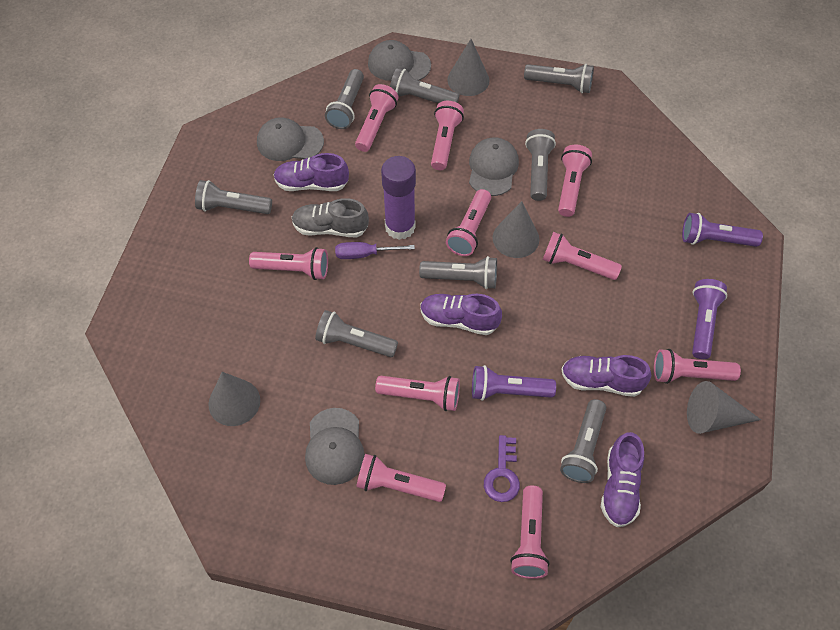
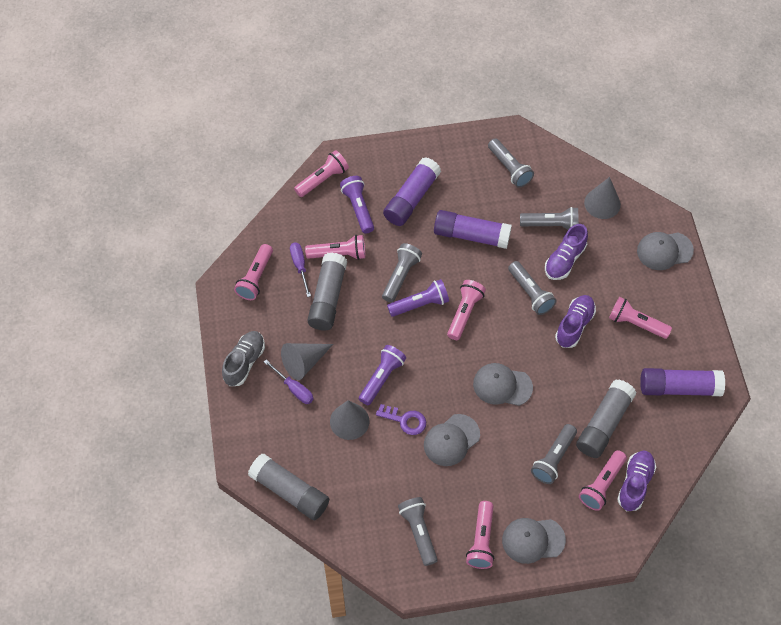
grey cone: [209,372,260,426] [447,39,490,96] [493,201,539,258] [687,381,761,434] = 4 -> [281,343,333,380] [330,400,369,440] [584,177,621,219] = 3
grey flashlight: [195,180,272,214] [315,310,398,357] [325,69,364,129] [390,68,459,103] [419,256,497,289] [524,64,594,93] [525,129,556,201] [560,399,606,483] = 8 -> [382,243,422,302] [398,497,438,566] [488,138,534,188] [508,261,556,315] [520,207,578,230] [531,424,577,484] = 6
grey glue stick: none = 0 -> [248,453,329,520] [307,252,347,331] [576,379,636,458] = 3
pink flashlight: [249,247,328,280] [355,84,398,152] [356,454,446,502] [375,376,460,411] [431,101,464,170] [446,189,491,256] [510,486,550,579] [543,232,622,280] [558,145,592,217] [654,349,741,384] = 10 -> [234,244,273,300] [294,150,349,197] [305,235,365,260] [447,280,486,340] [466,501,494,569] [579,450,627,511] [609,297,672,339] = 7
purple glue stick: [381,156,416,240] = 1 -> [383,157,441,226] [434,210,512,249] [640,368,725,396] = 3
purple screwdriver: [335,242,415,259] = 1 -> [264,359,314,404] [290,242,311,297] = 2
purple shoe: [274,153,349,191] [420,294,502,335] [561,355,651,397] [601,432,644,527] = 4 -> [545,224,588,280] [555,295,596,348] [617,451,656,511] = 3

